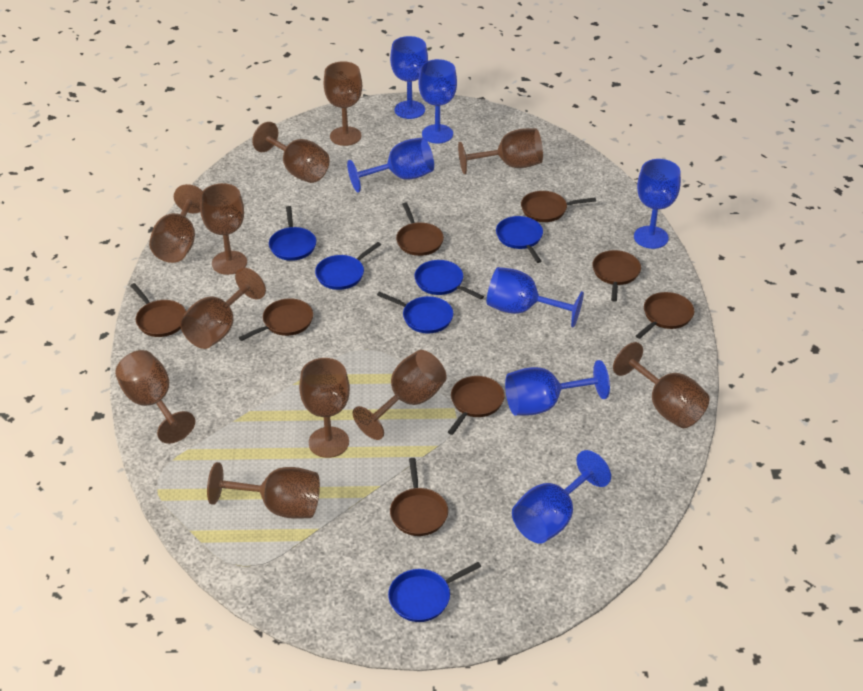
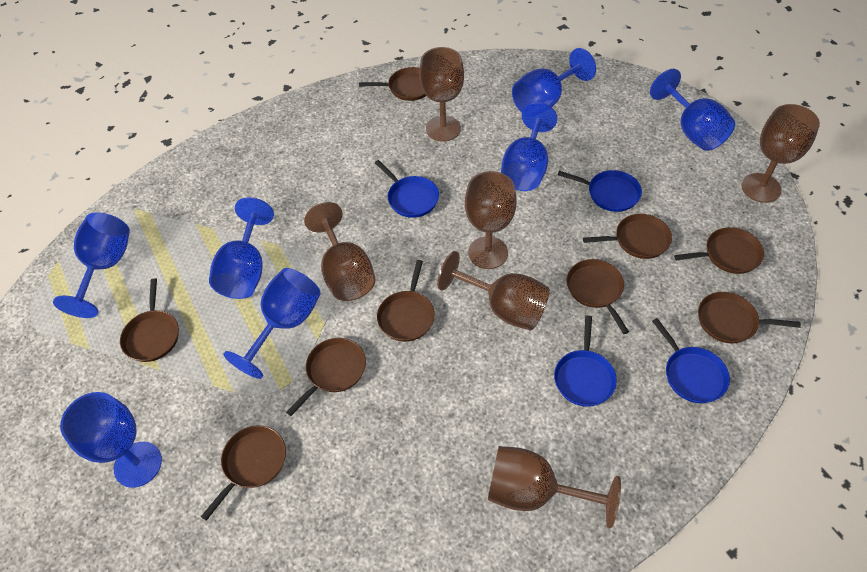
blue pan: [269,206,316,261] [315,242,381,290] [377,292,453,334] [388,562,481,622] [414,260,484,300] [496,216,543,263] = 6 -> [375,160,439,218] [554,315,617,407] [558,170,642,212] [652,318,730,403] = 4
brown goblet: [115,350,195,444] [149,184,202,263] [180,268,266,349] [200,183,247,275] [207,462,320,519] [252,122,330,183] [299,358,350,458] [323,61,362,146] [353,350,447,440] [458,128,543,174] [613,342,710,428] = 11 -> [304,202,376,301] [419,47,464,142] [437,251,550,331] [465,171,517,269] [488,446,621,528] [741,104,820,203] = 6
brown pan: [130,283,186,337] [239,298,313,341] [390,458,448,536] [396,202,444,256] [448,376,505,435] [521,191,596,222] [592,250,641,302] [636,292,694,339] = 8 -> [120,279,179,362] [201,425,286,521] [286,338,366,416] [359,67,426,101] [377,260,435,342] [567,259,629,334] [583,214,672,259] [674,227,764,274] [698,292,801,343] = 9

